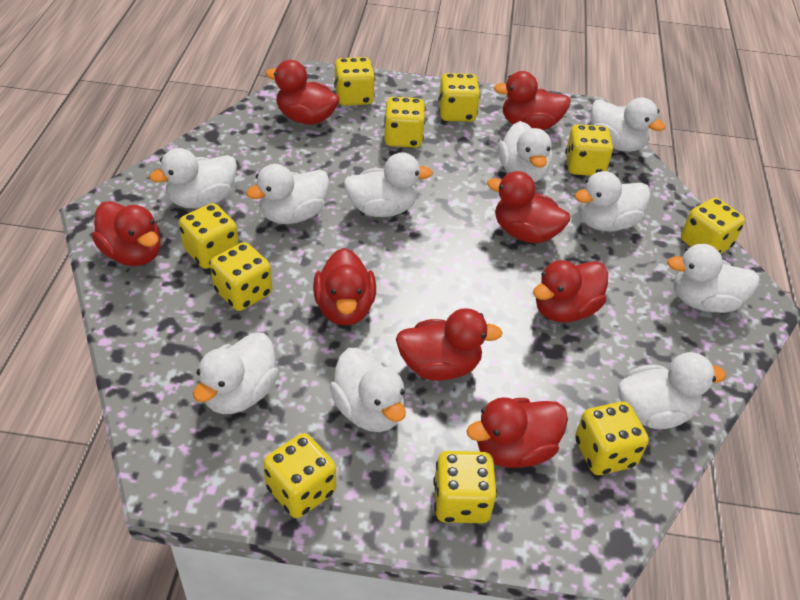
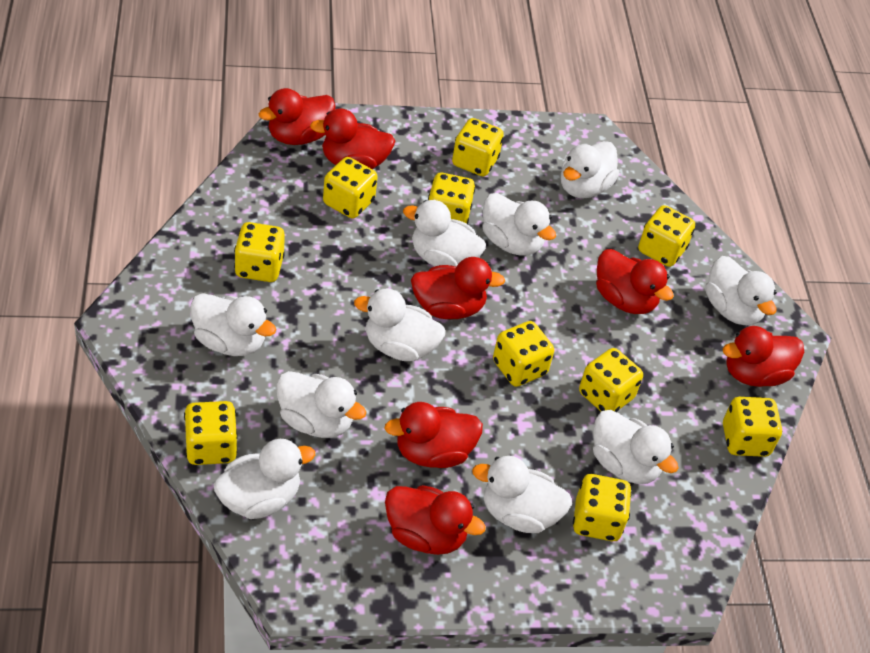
red duck: [92,201,161,266] [265,60,340,125] [313,248,376,326] [396,308,503,381] [467,397,568,468] [487,171,570,243] [494,71,571,130] [533,260,608,323] = 8 -> [259,88,336,145] [310,108,395,169] [384,402,483,468] [385,485,486,555] [411,257,505,319] [596,249,674,314] [723,326,804,387] = 7

